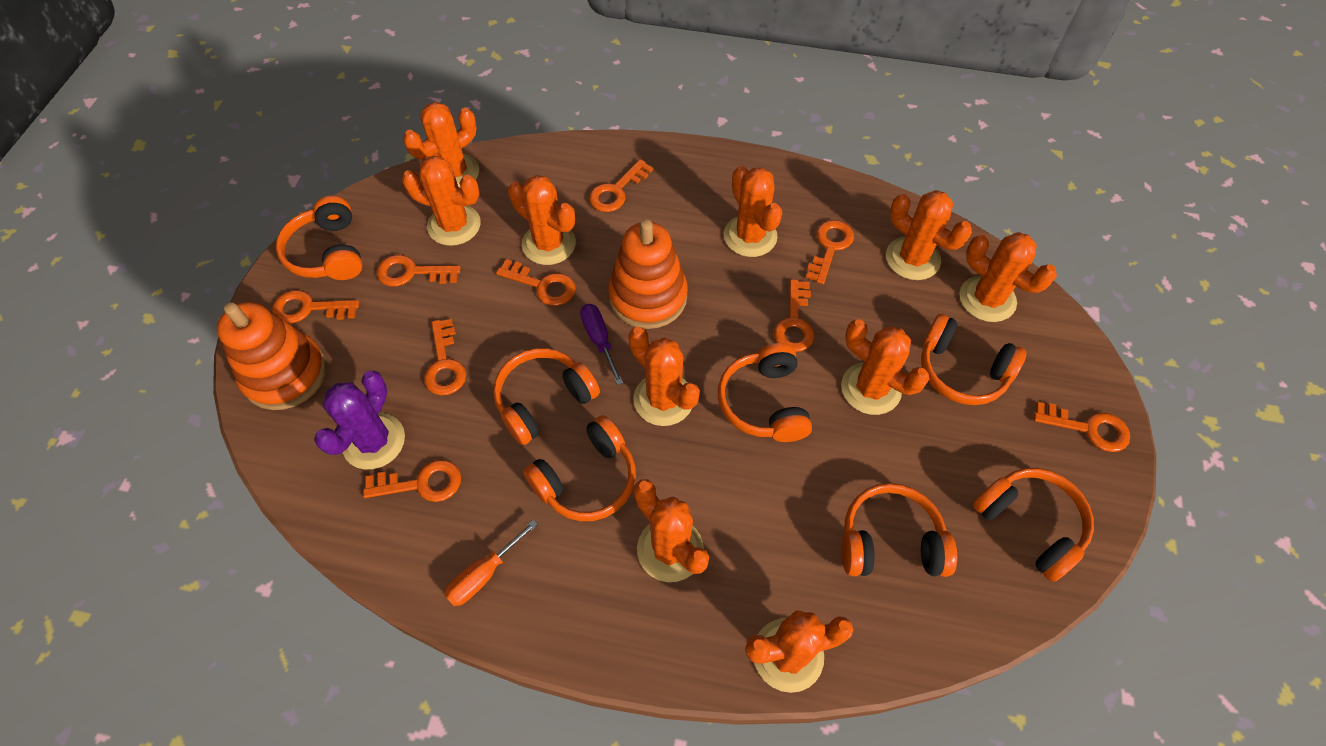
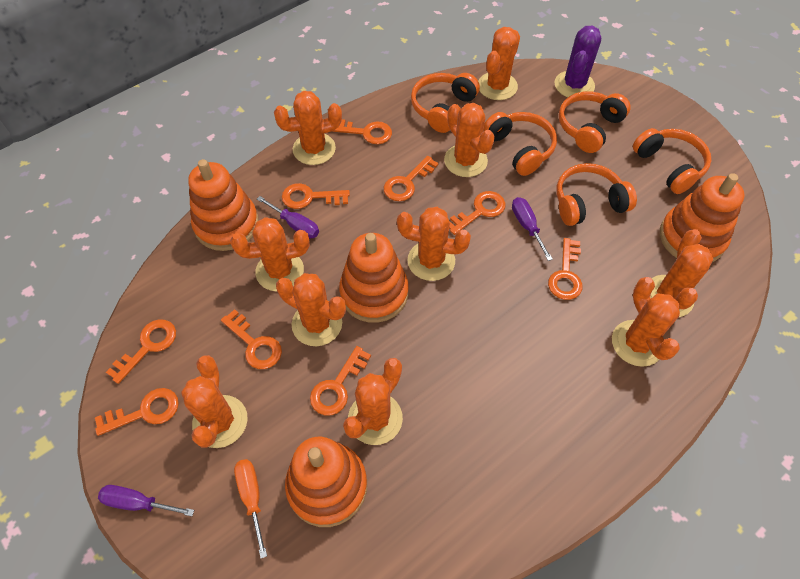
orange headphones: [276,196,363,280] [493,348,600,445] [523,415,636,521] [718,343,812,442] [841,483,957,577] [921,314,1027,405] [973,468,1094,582] = 7 -> [411,73,480,133] [483,112,557,176] [556,163,637,226] [559,91,631,153] [633,128,712,194] = 5
orange stacking toy: [217,302,327,410] [608,219,687,329] = 2 -> [188,159,259,251] [285,437,367,527] [339,233,409,323] [660,173,744,262] = 4
purple screwdriver: [580,304,623,385] = 1 -> [98,485,194,516] [257,196,319,239] [512,197,553,261] = 3

